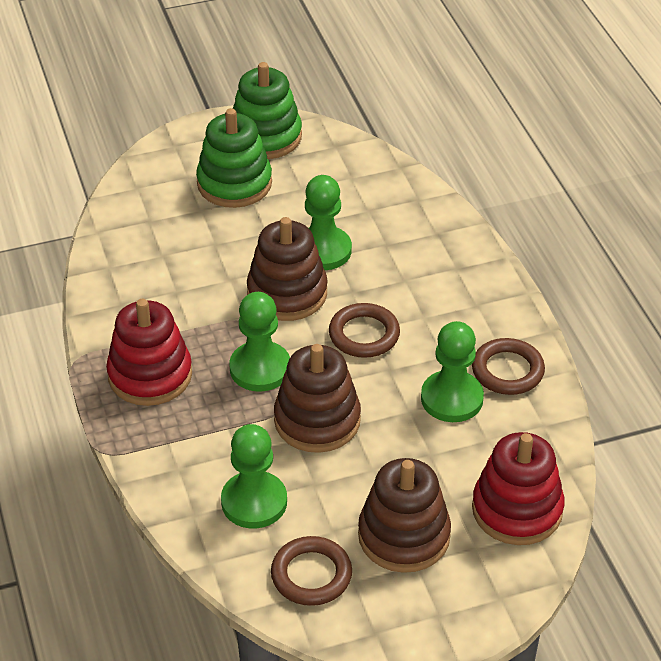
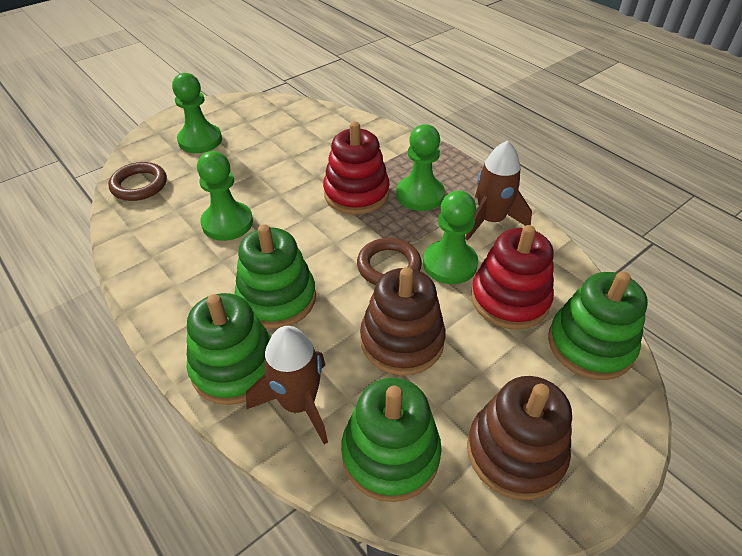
brown ring: [271,536,352,606] [329,303,400,358] [472,338,545,395] = 3 -> [108,162,167,201] [357,238,422,285] = 2
brown rocket: none = 0 -> [246,326,328,445] [465,141,532,240] = 2
brown stacking toy: [247,217,328,321] [274,344,361,453] [358,458,451,573] = 3 -> [360,267,446,376] [467,376,572,500] = 2
green stacking toy: [196,108,272,208] [233,62,302,159] = 2 -> [187,293,271,405] [235,224,316,329] [341,378,442,502] [548,271,648,380] = 4

